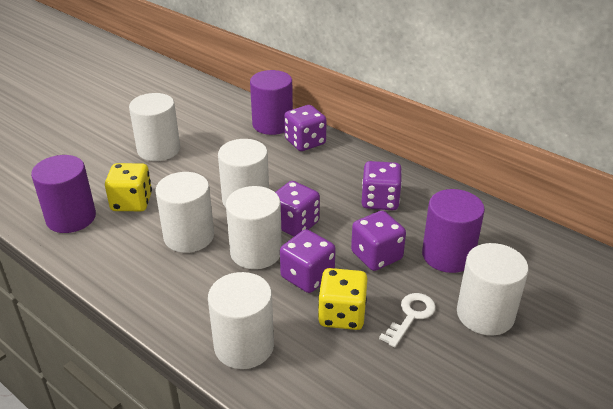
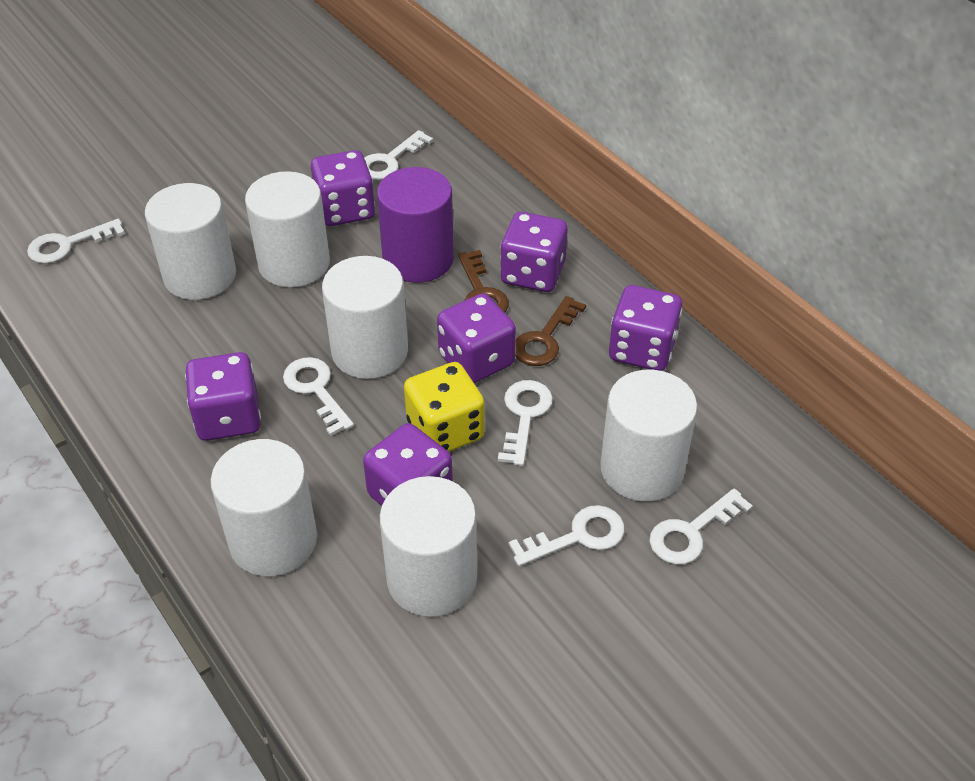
brown key: none = 0 -> [458,250,509,312] [515,296,586,366] = 2
purple cylinder: [31,155,96,233] [250,70,293,135] [422,189,485,273] = 3 -> [377,167,454,283] = 1
purple dice: [275,181,320,236] [280,229,336,293] [284,105,327,151] [351,211,406,271] [362,161,402,210] = 5 -> [185,352,261,441] [311,150,375,226] [363,423,453,506] [437,293,516,383] [500,212,568,292] [609,285,682,371] = 6
white key: [379,293,436,348] = 1 -> [27,219,125,264] [283,357,354,436] [364,130,433,180] [498,380,553,466] [509,505,624,566] [649,488,753,564] = 6
yellow dice: [105,163,152,211] [318,268,368,330] = 2 -> [404,362,485,452] = 1

